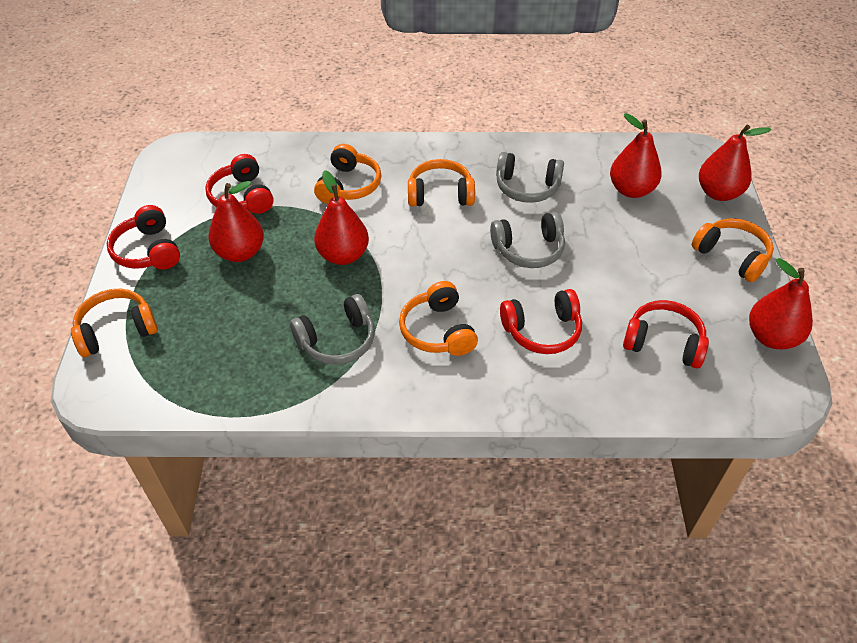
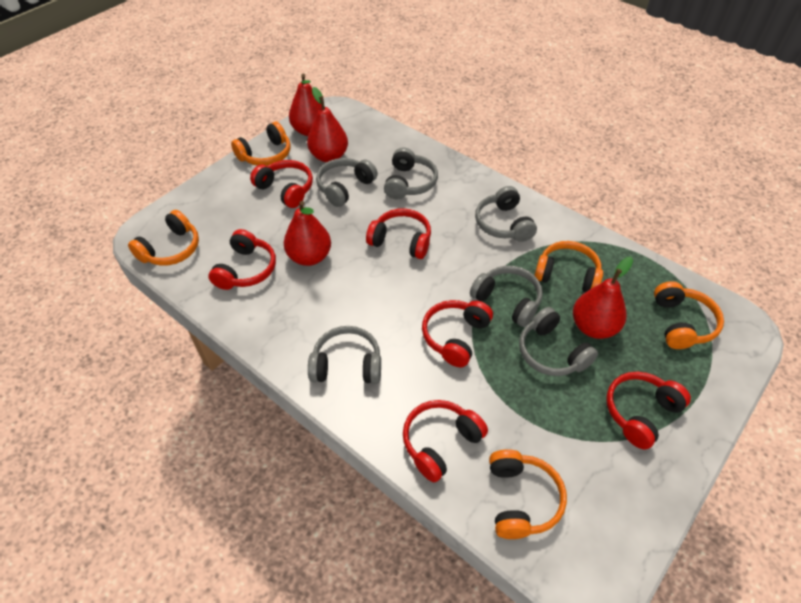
grey headphones: [290,294,375,365] [490,212,565,268] [496,152,564,203] = 3 -> [308,326,381,384] [316,158,378,207] [384,148,438,199] [470,266,543,327] [475,186,537,242] [519,307,598,376] = 6
red headphones: [107,205,180,269] [205,154,274,214] [500,289,582,354] [623,300,709,368] = 4 -> [208,229,276,290] [250,160,313,208] [366,208,431,259] [403,400,488,482] [422,300,493,367] [606,372,691,449] = 6
red pear: [209,181,264,262] [314,170,369,265] [610,113,662,198] [699,125,771,201] [749,258,813,349] = 5 -> [284,201,331,266] [289,74,322,136] [307,87,348,162] [573,257,633,339] = 4

